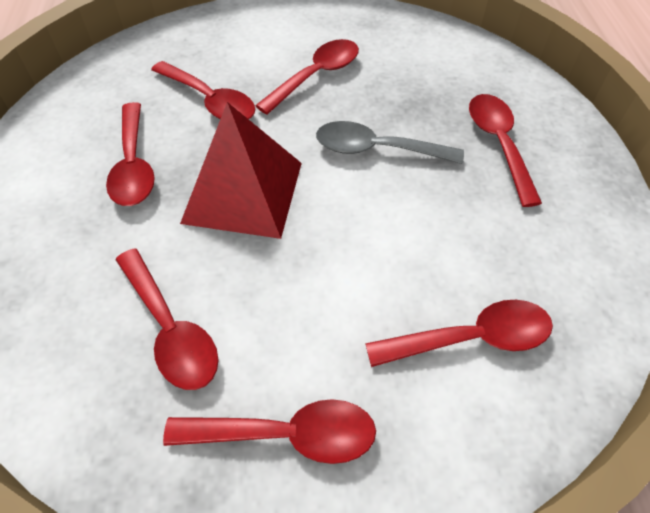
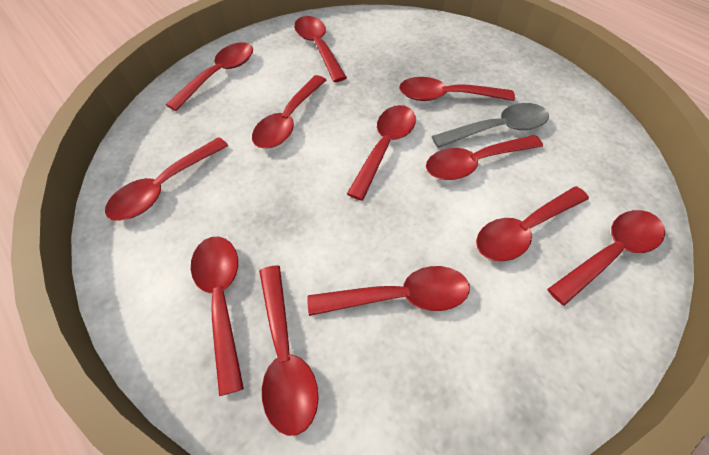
red pyramid: [180,102,302,239] = 1 -> none = 0
red spoon: [106,102,155,206] [116,248,219,390] [151,61,255,119] [163,399,376,464] [255,39,359,114] [365,300,553,367] [469,94,542,207] = 7 -> [105,137,228,221] [166,42,253,111] [191,237,244,396] [252,75,326,149] [259,265,319,436] [294,16,347,82] [307,266,470,316] [347,105,416,201] [399,77,515,101] [426,135,543,180] [476,186,589,261] [547,210,665,306] = 12

